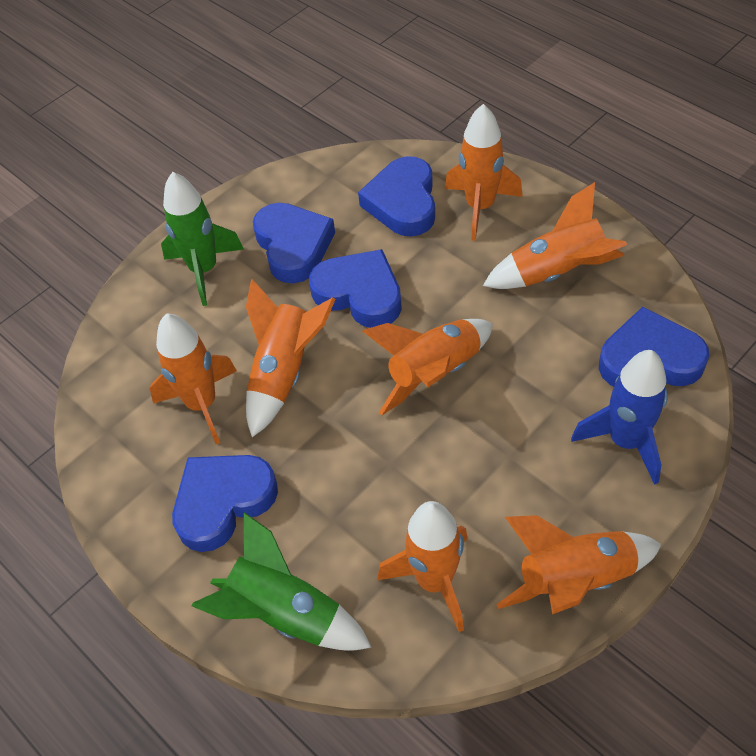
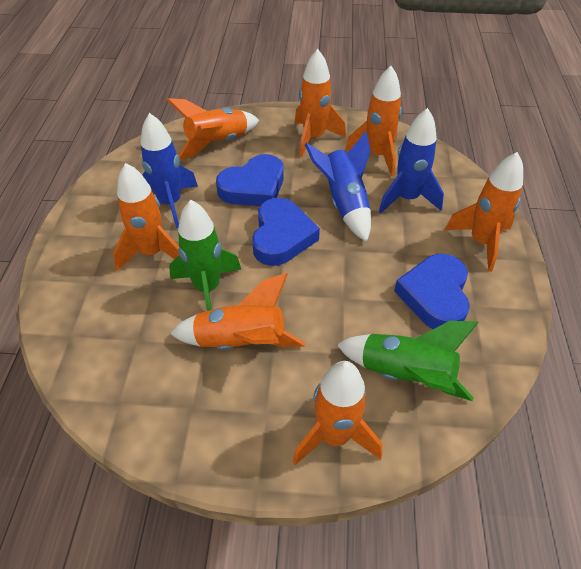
blue heart: [172,455,278,552] [253,203,335,283] [309,249,402,328] [358,156,435,237] [599,307,709,387] = 5 -> [216,154,284,206] [252,198,320,266] [394,254,470,329] = 3
blue rocket: [571,350,668,485] = 1 -> [141,113,198,229] [304,131,371,242] [379,108,444,214] = 3

